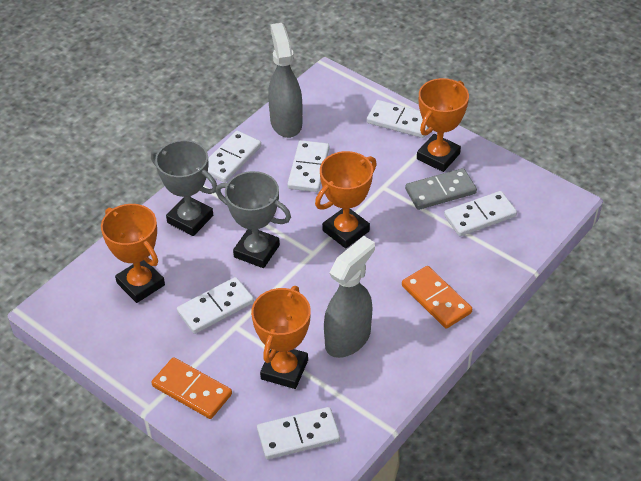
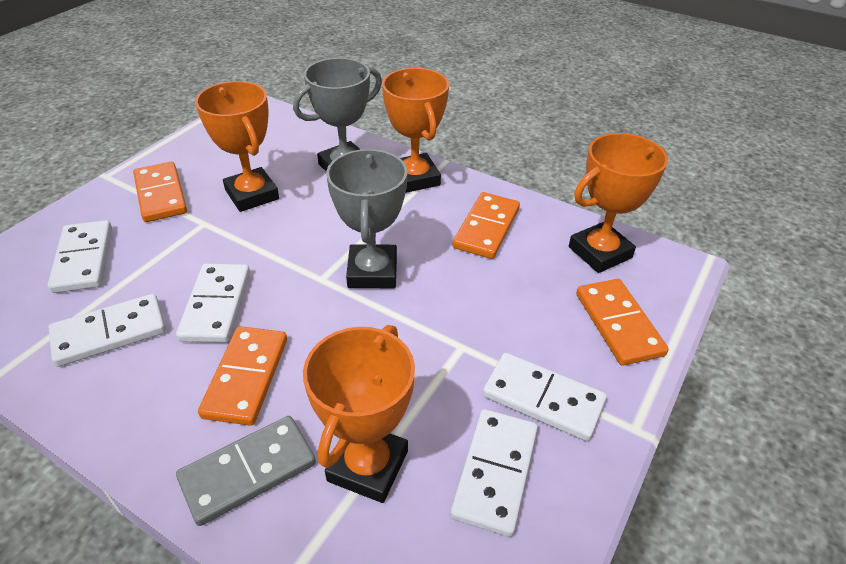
grey spray bottle: [268,23,302,138] [324,236,375,358] = 2 -> none = 0
orange domino: [151,357,232,419] [402,266,472,329] = 2 -> [133,162,187,222] [198,326,287,426] [452,192,520,259] [576,279,669,366] = 4
white domino: [177,277,254,334] [208,131,261,183] [257,407,340,459] [287,140,329,192] [367,100,428,138] [444,191,517,236] = 6 -> [47,220,112,293] [49,294,166,367] [176,264,250,343] [450,409,538,537] [483,353,607,441] = 5

